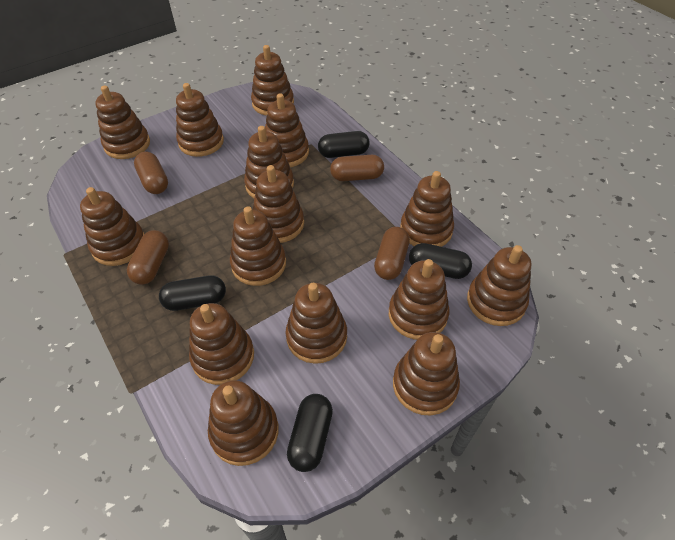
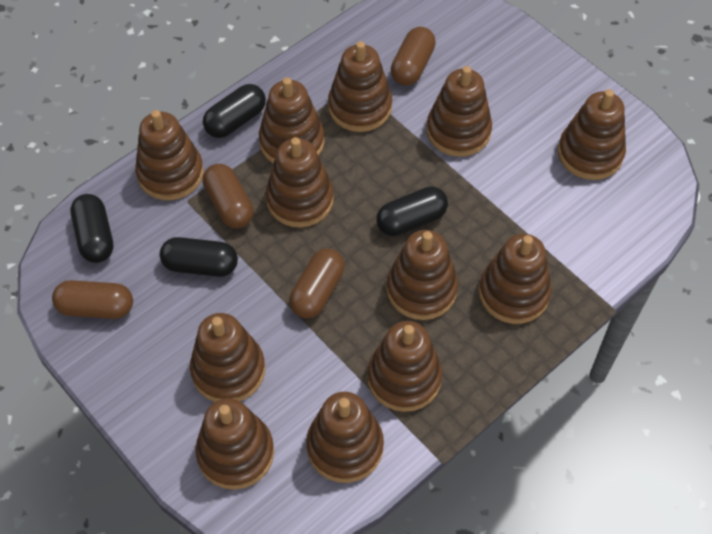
brown stacking toy: [80,187,144,266] [95,86,150,159] [176,83,224,157] [189,303,254,385] [208,380,279,466] [230,206,286,286] [244,126,294,198] [251,45,294,116] [253,165,304,243] [265,93,309,167] [286,283,347,364] [389,259,449,340] [393,332,460,415] [400,171,454,247] [467,245,531,326] = 15 -> [135,110,204,200] [190,313,265,402] [195,398,274,490] [259,77,324,164] [266,137,334,228] [306,392,384,483] [328,41,392,132] [367,321,442,412] [386,230,458,320] [426,66,492,157] [479,234,552,324] [558,89,626,180] = 12

